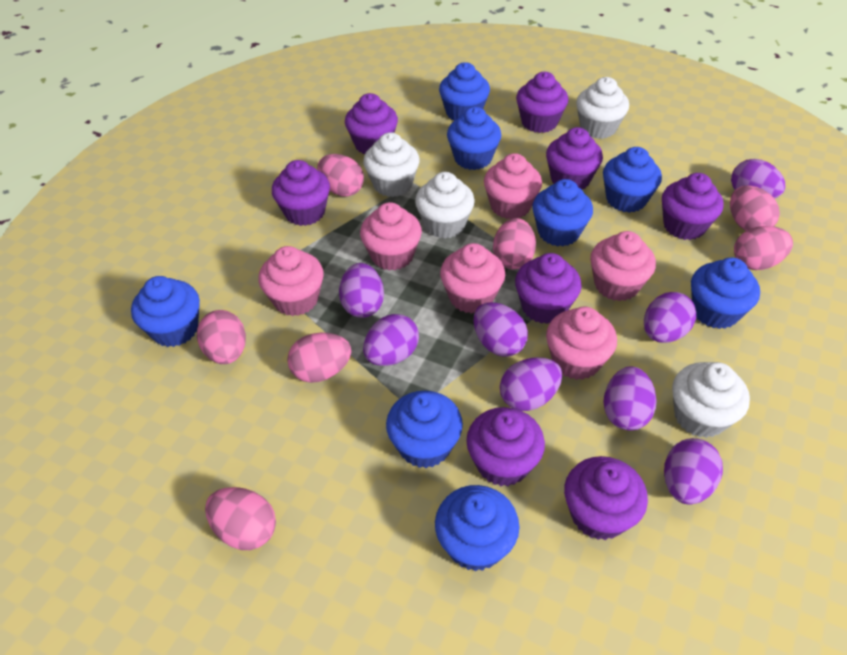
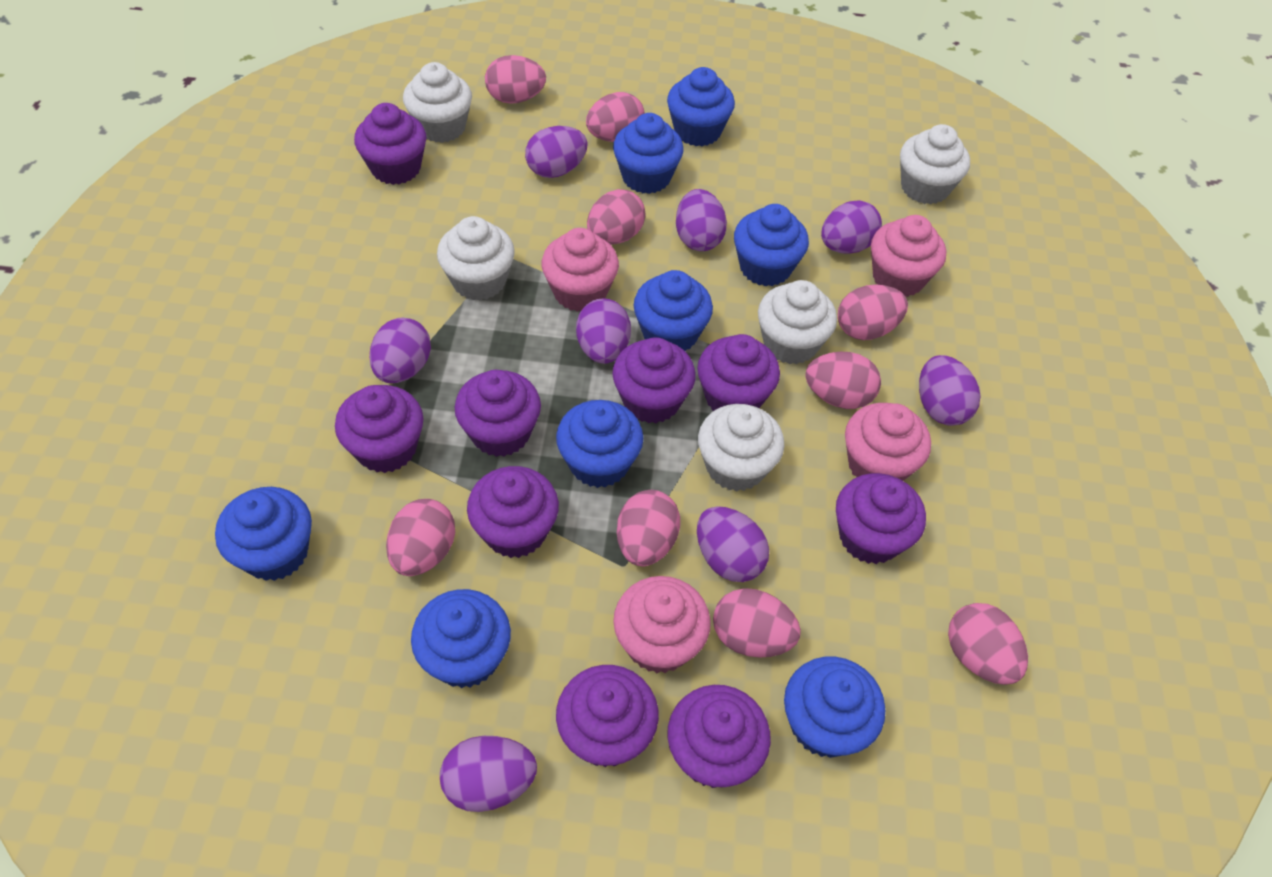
pink cupcake: [258,246,324,316] [360,202,422,271] [440,243,505,314] [484,153,542,219] [546,307,617,380] [590,231,656,301] = 6 -> [542,228,619,312] [613,576,711,673] [845,403,931,481] [871,215,946,297] = 4
pink egg: [197,310,246,364] [205,487,276,550] [287,333,351,383] [317,154,364,196] [493,218,536,269] [730,186,780,231] [734,226,793,270] = 7 -> [386,499,455,576] [485,55,546,104] [586,92,645,142] [587,189,646,245] [617,490,680,566] [713,588,801,658] [805,352,881,409] [838,284,908,340] [948,603,1028,685] = 9
purple cupcake: [272,160,330,226] [345,93,398,154] [466,407,545,486] [515,253,582,324] [516,72,568,133] [546,127,603,190] [564,456,648,540] [662,173,724,240] = 8 -> [335,385,423,473] [354,103,426,185] [455,370,541,457] [467,466,559,558] [556,665,659,767] [612,337,696,423] [667,685,771,788] [697,334,780,411] [836,473,926,564] = 9
white cupcake: [363,132,420,197] [415,172,475,238] [576,77,629,139] [672,362,750,438] = 4 -> [403,62,472,143] [437,216,515,301] [698,404,785,491] [758,280,837,364] [900,124,970,204] = 5

